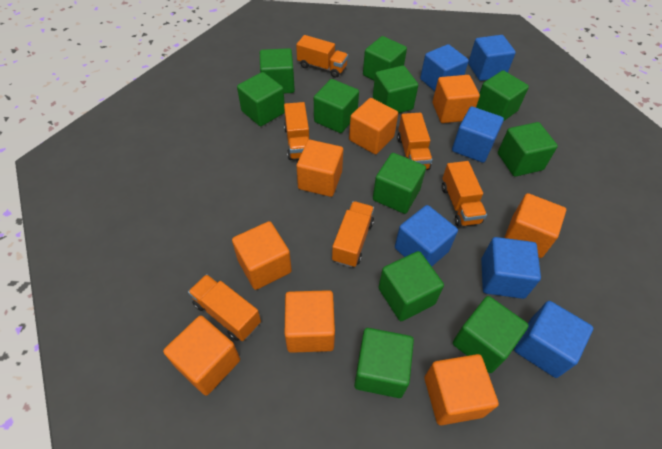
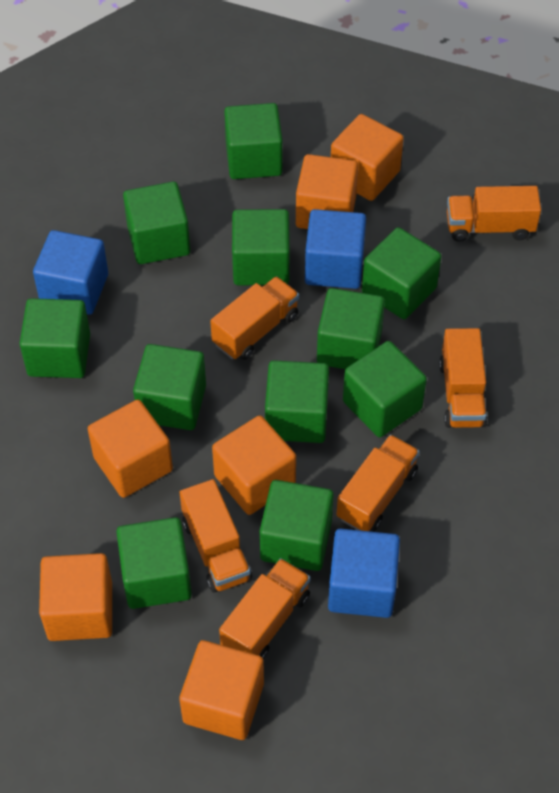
blue cube: [395,205,458,267] [420,44,469,91] [452,106,504,163] [468,35,516,81] [481,237,541,299] [514,301,593,378] = 6 -> [33,230,108,315] [305,209,366,289] [328,529,400,618] = 3
orange cube: [163,316,240,396] [232,221,292,290] [285,290,335,353] [297,140,343,197] [349,98,398,154] [424,354,499,425] [433,75,480,123] [504,193,566,258] = 8 -> [39,553,112,641] [88,400,173,498] [179,640,264,740] [212,415,296,515] [296,154,358,229] [331,114,404,201] = 6

